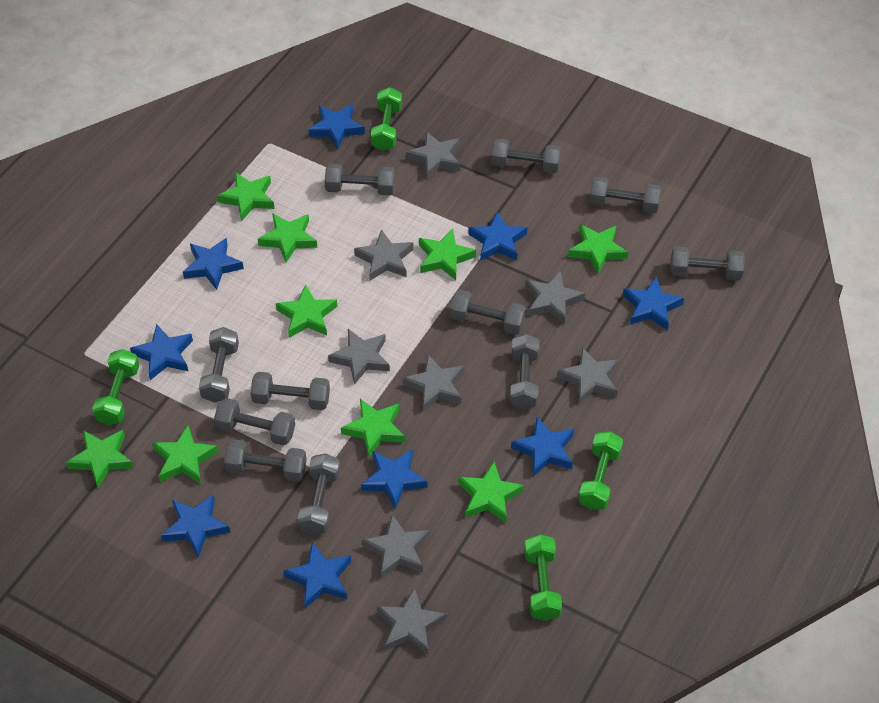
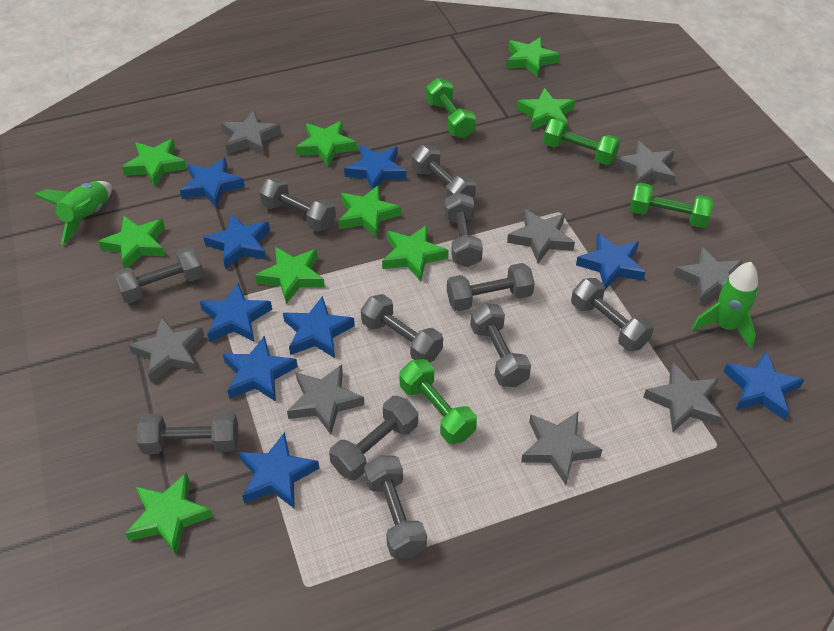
green rocket: none = 0 -> [33,181,112,245] [692,262,758,349] = 2

